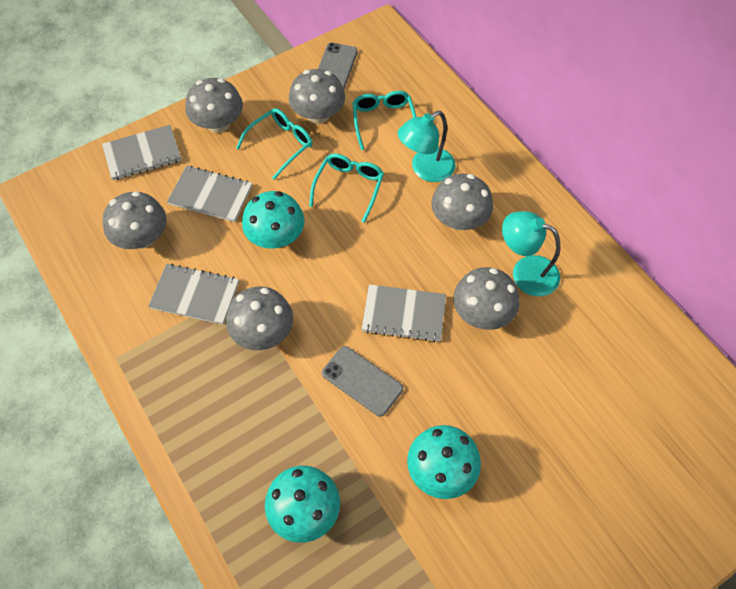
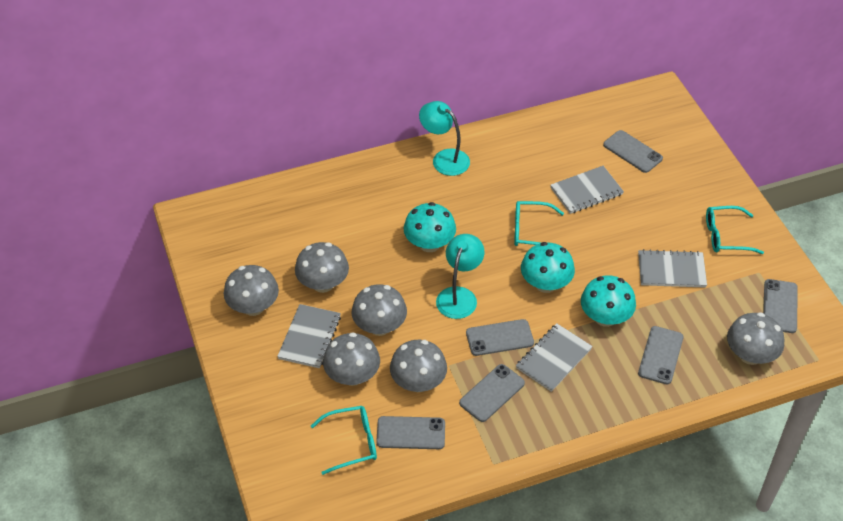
grey phone: [318,43,358,89] [322,346,403,417] = 2 -> [376,416,445,449] [459,364,525,422] [466,319,534,356] [603,130,663,173] [638,326,684,384] [763,279,798,333] = 6

